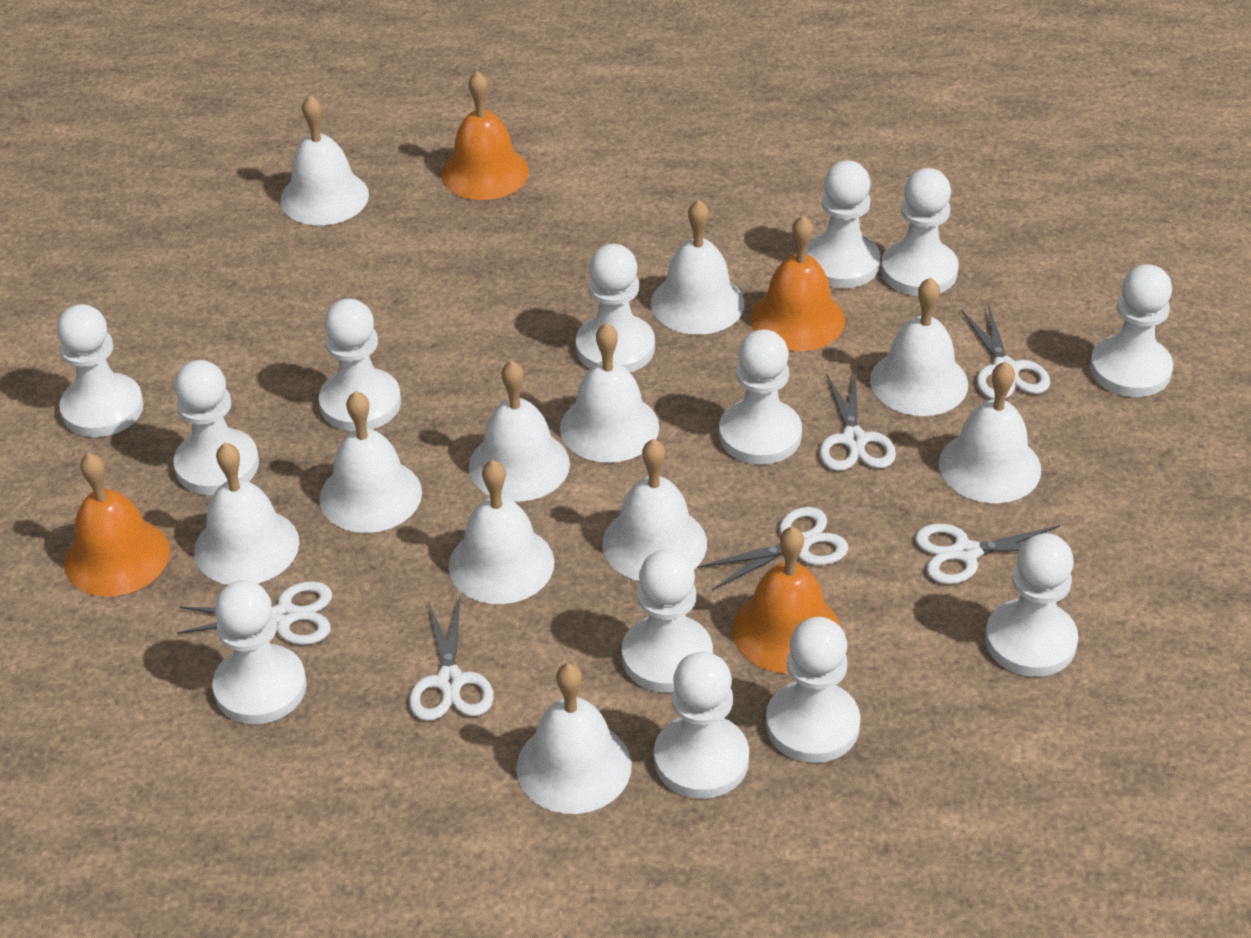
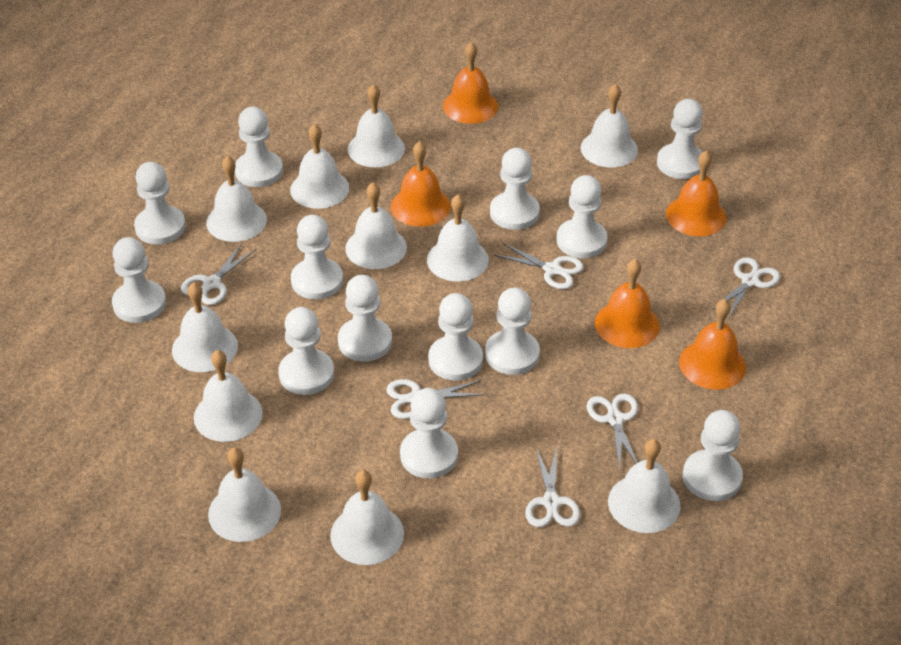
orange bell: [64,453,170,596] [441,71,529,200] [732,526,841,673] [750,215,845,351] = 4 -> [391,141,451,227] [443,42,498,124] [595,259,660,348] [666,150,727,236] [679,299,746,390] = 5

